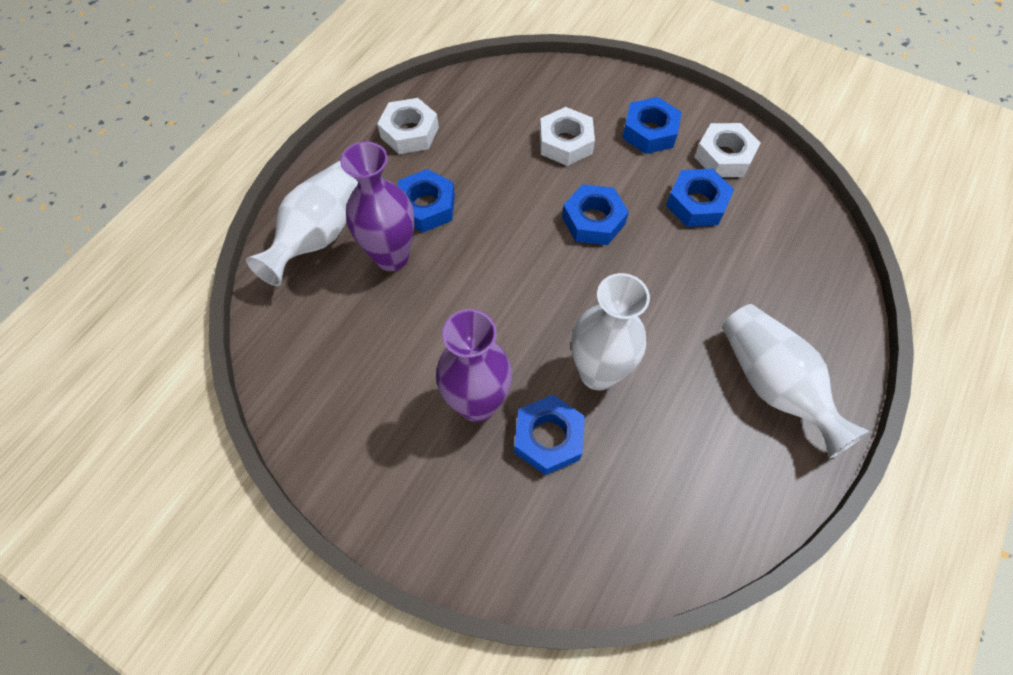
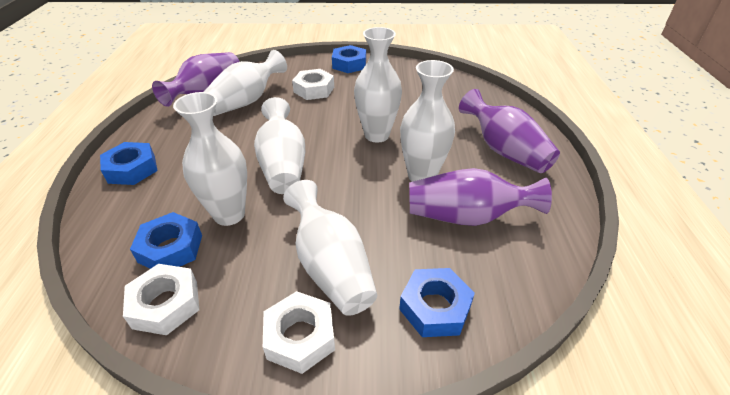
blue nut: [397,169,455,232] [514,395,585,475] [562,184,629,245] [622,97,682,154] [666,168,734,227] = 5 -> [100,142,158,185] [130,212,202,269] [332,45,366,73] [399,268,475,337] = 4
purple vase: [340,141,414,271] [436,309,512,422] = 2 -> [152,52,240,107] [409,168,552,226] [459,89,560,173] = 3
white vase: [246,161,358,286] [571,273,650,390] [722,304,870,459] = 3 -> [173,92,247,226] [204,50,287,116] [254,97,305,194] [283,180,377,316] [354,27,402,143] [400,60,455,182] = 6

